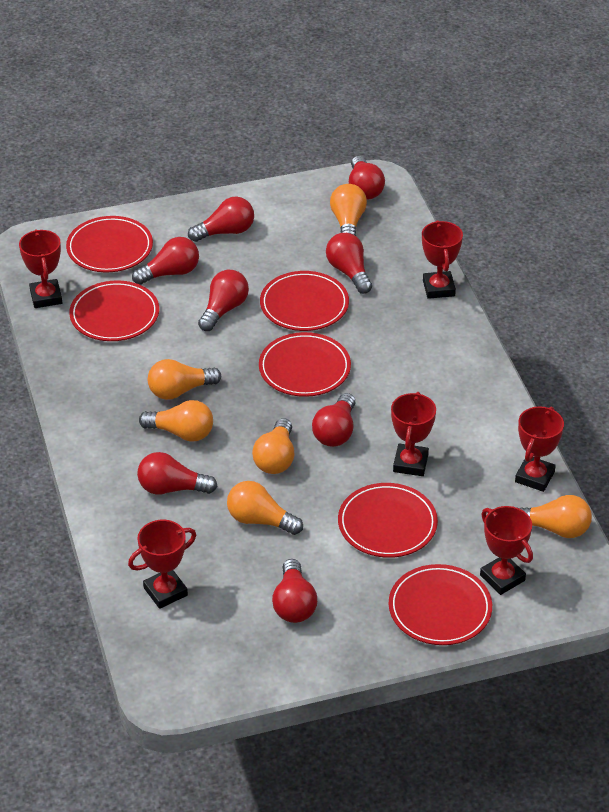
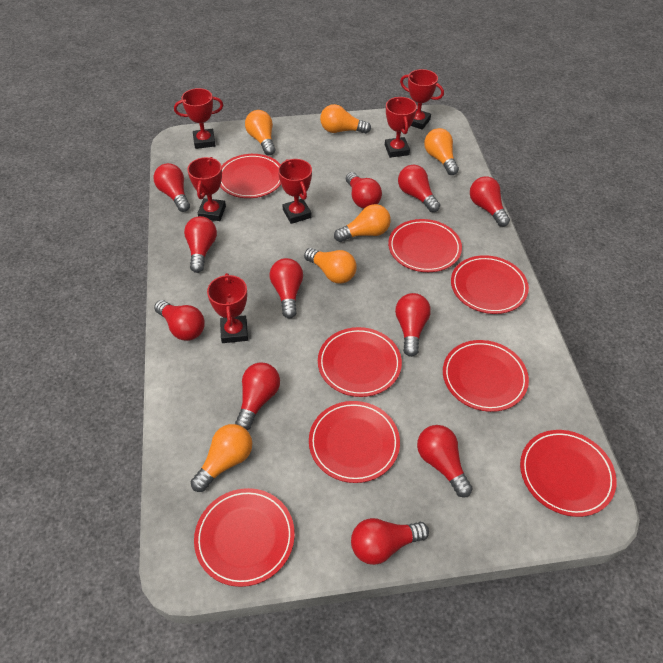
red light bulb: [132,237,199,285] [137,452,217,495] [188,197,254,242] [198,269,249,331] [272,559,317,623] [312,393,355,447] [326,233,372,294] [349,156,385,200] = 8 -> [153,163,190,212] [154,300,205,341] [184,216,217,273] [235,362,280,430] [270,258,303,318] [346,172,382,208] [351,518,429,565] [395,293,431,357] [398,165,440,212] [417,425,473,498] [470,176,510,227] = 11
red plate: [66,216,153,272] [69,280,159,341] [259,332,351,397] [260,271,349,331] [338,483,438,558] [389,564,492,645] = 6 -> [194,488,295,587] [220,154,281,198] [309,401,400,483] [318,327,402,397] [388,219,462,272] [443,340,529,412] [451,255,529,314] [520,430,617,517] = 8

